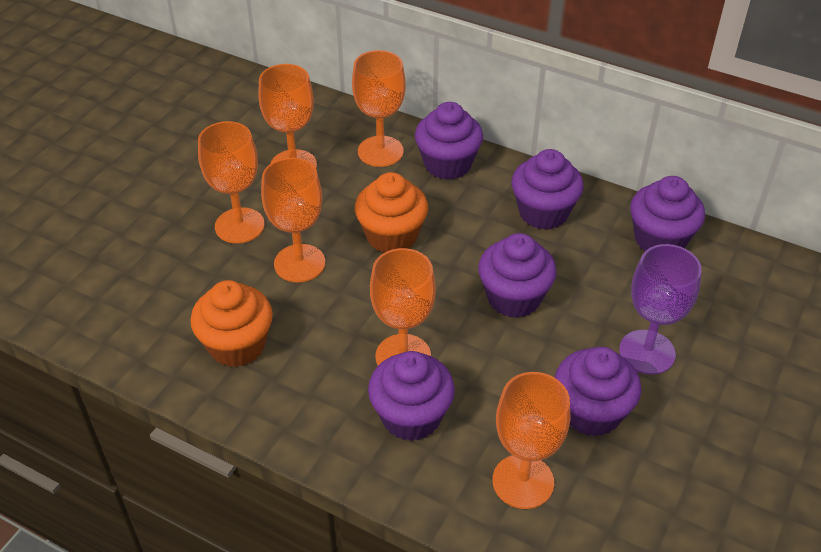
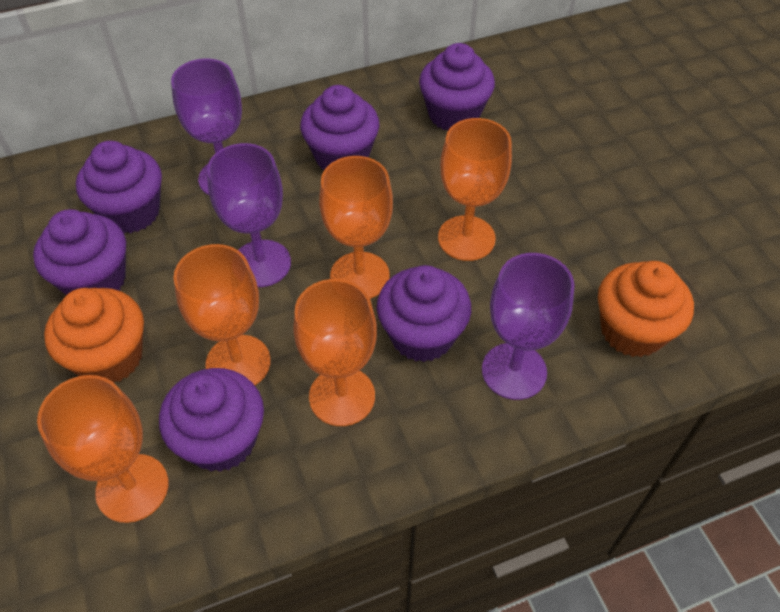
orange goblet: [198,121,265,244] [258,64,317,168] [261,158,325,282] [352,50,406,167] [370,248,436,365] [492,372,570,509] = 6 -> [37,375,168,523] [174,244,271,385] [293,279,377,426] [319,156,393,299] [438,118,512,261] = 5
purple goblet: [619,244,702,375] = 1 -> [171,58,242,195] [207,143,291,287] [482,253,575,400] = 3

